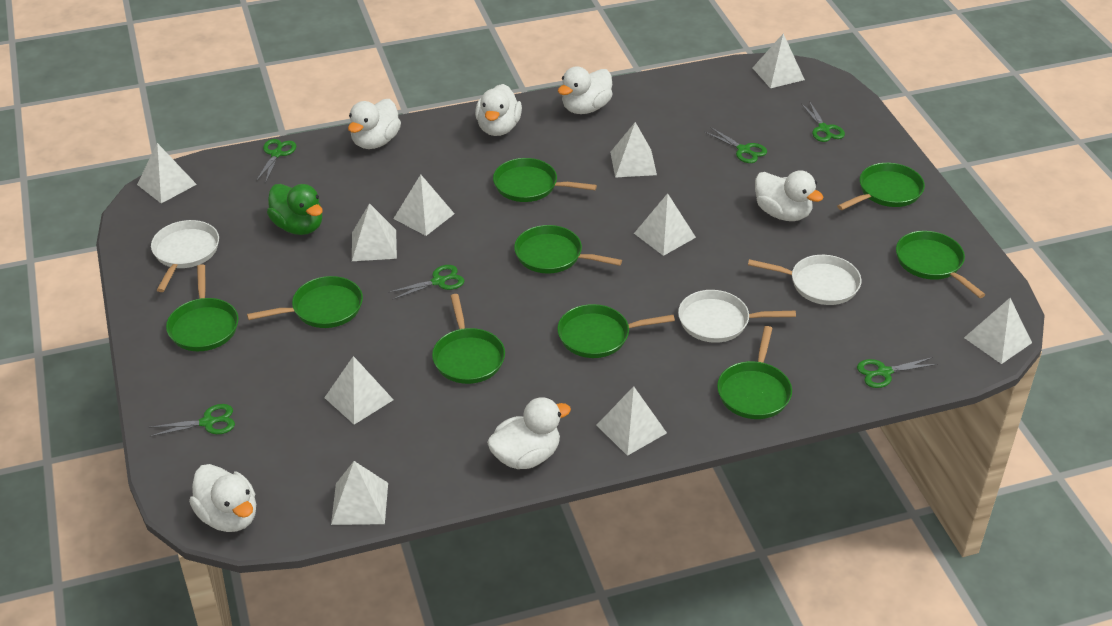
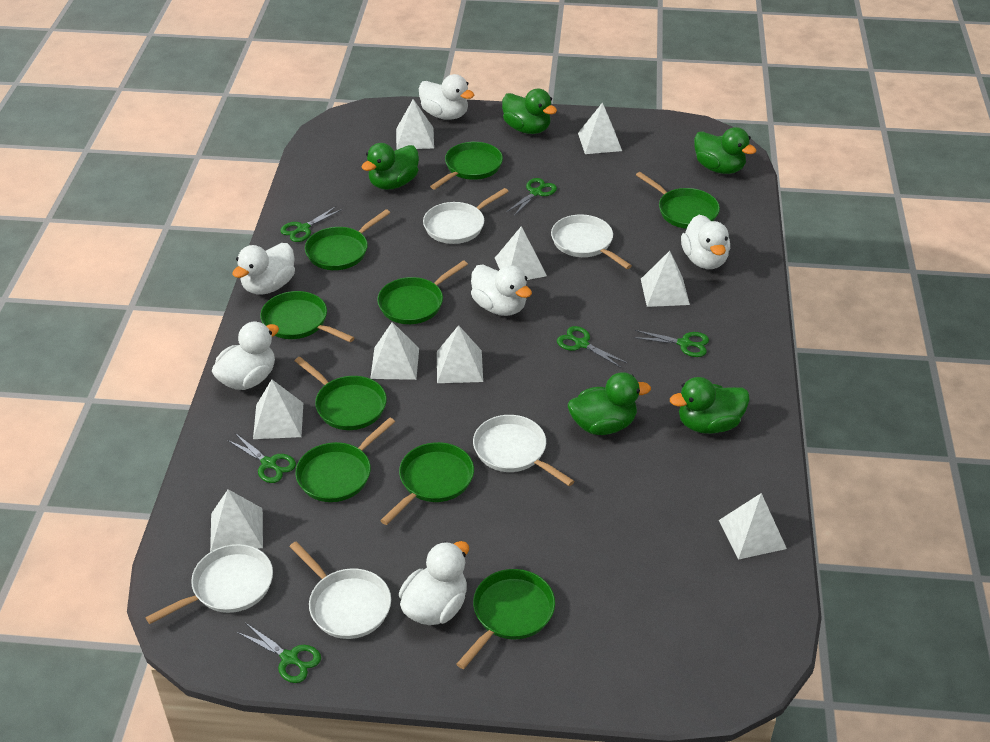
green duck: [267,184,323,235] = 1 -> [362,143,419,190] [502,89,557,134] [568,372,651,435] [670,377,750,434] [694,127,757,174] = 5
white pan: [151,220,219,292] [678,290,796,343] [748,255,861,305] = 3 -> [145,544,273,624] [289,541,391,639] [423,188,509,244] [473,415,574,486] [551,215,632,269] = 5
white pyramid: [137,143,197,203] [324,356,394,425] [331,461,388,525] [352,203,397,261] [393,174,454,236] [597,386,667,456] [610,122,657,178] [634,193,696,256] [753,34,805,88] [964,298,1032,364] = 10 -> [210,489,263,552] [253,379,303,439] [370,322,419,380] [396,99,434,150] [437,325,483,383] [495,226,547,280] [578,102,622,154] [641,251,690,307] [719,493,787,560] = 9

